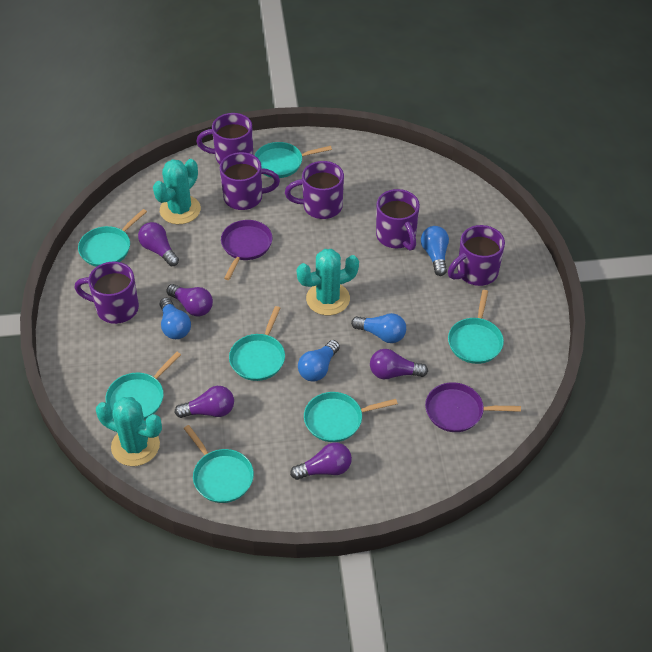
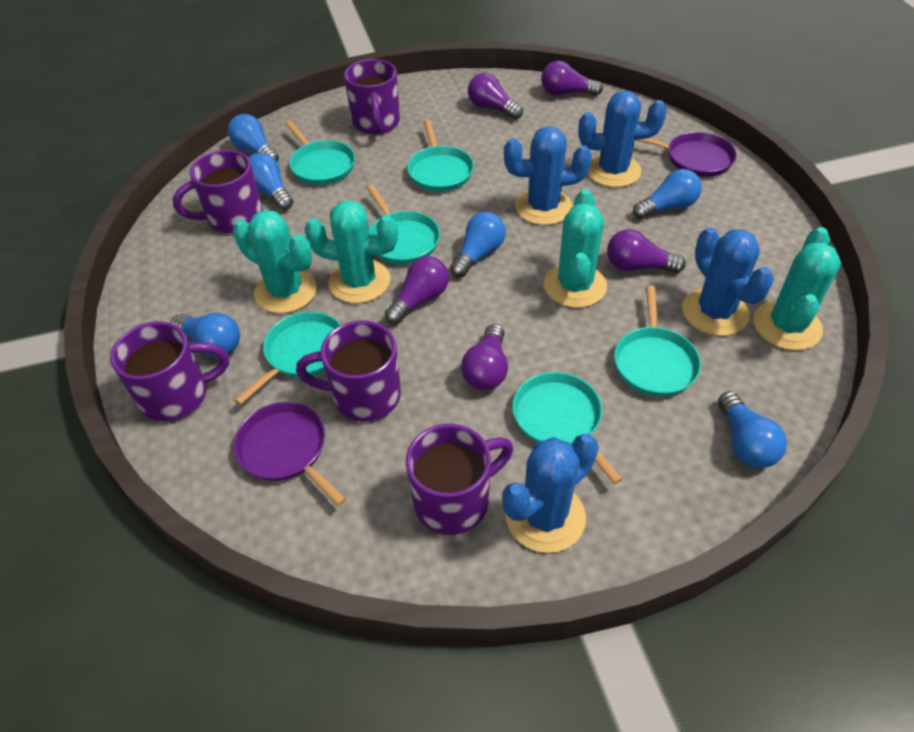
blue cactus: none = 0 -> [502,433,599,553] [504,126,592,225] [578,91,667,187] [682,227,774,336] = 4
blue light bulb: [160,298,191,339] [298,340,340,381] [351,313,406,343] [421,226,449,276] = 4 -> [171,313,240,358] [228,114,279,162] [248,153,293,210] [450,212,506,277] [633,169,702,219] [718,391,787,468] = 6
purple mug: [75,262,139,324] [196,113,253,164] [220,152,280,210] [285,161,344,219] [376,189,420,250] [448,225,505,286] = 6 -> [110,322,229,422] [173,150,263,233] [296,320,401,421] [344,59,400,134] [406,424,513,535] = 5
turquoise cactus: [96,397,162,466] [153,159,201,224] [297,249,359,315] = 3 -> [233,210,317,314] [304,200,398,303] [544,189,607,308] [753,227,841,350] = 4
turquoise pan: [78,209,147,267] [106,352,181,420] [184,425,254,503] [229,306,285,381] [254,142,332,178] [304,392,398,442] [448,290,504,364] = 7 -> [234,312,341,405] [285,120,355,185] [367,185,440,264] [407,119,474,192] [512,372,623,484] [614,286,701,396] = 6

